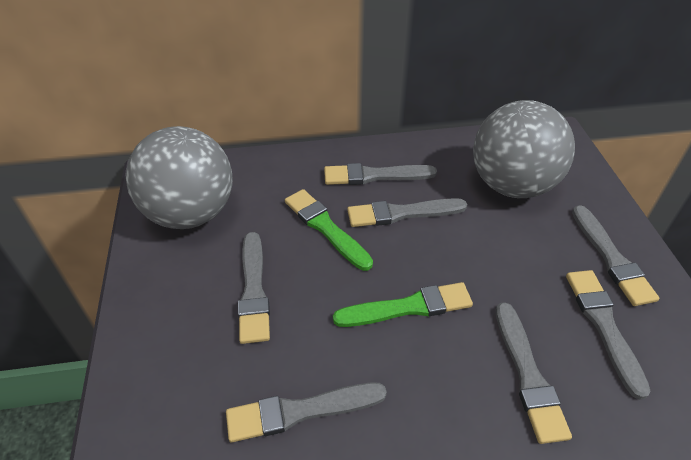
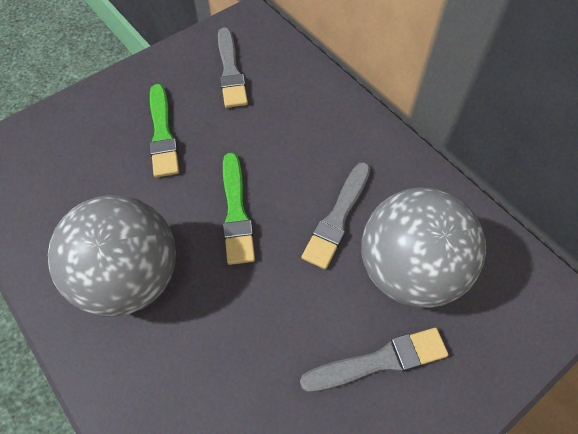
grey brush: [226,383,387,442] [238,232,270,344] [324,163,437,185] [347,198,467,227] [496,302,572,444] [566,270,651,400] [572,205,659,306] = 7 -> [218,27,248,108] [300,328,449,392] [302,162,370,269] = 3

